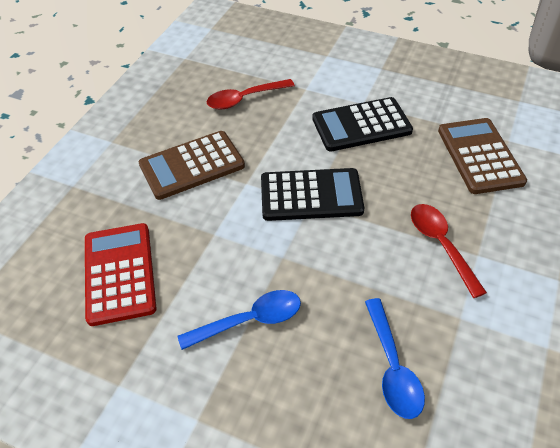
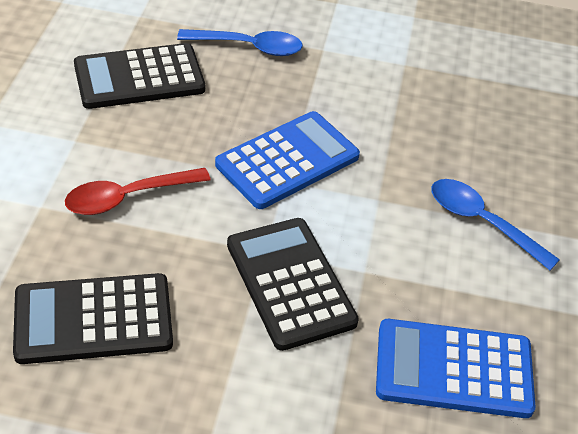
black calculator: [261,168,364,221] [312,97,413,152] = 2 -> [13,273,173,364] [74,43,205,109] [227,218,359,351] = 3
blue calculator: none = 0 -> [215,111,360,209] [376,319,536,418] = 2
brown calculator: [139,131,245,200] [438,118,527,194] = 2 -> none = 0
red calculator: [85,223,157,326] = 1 -> none = 0
red spoon: [207,79,295,110] [411,204,487,298] = 2 -> [65,168,211,215] = 1

